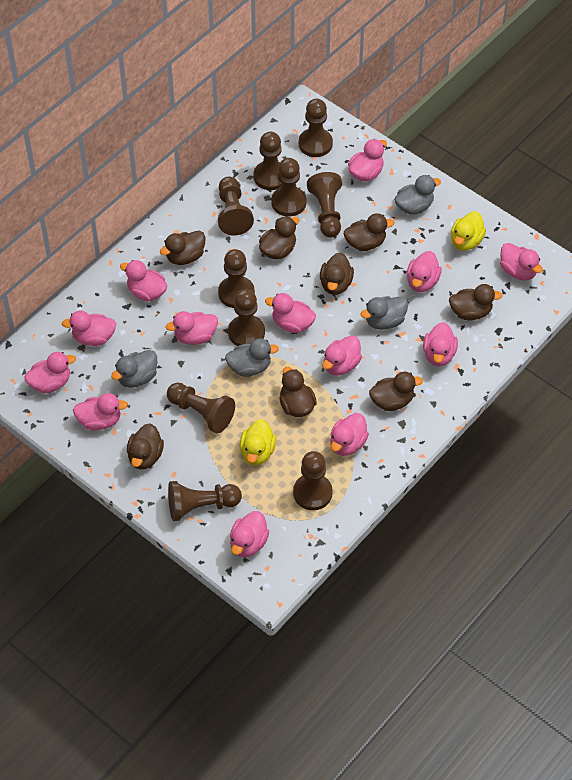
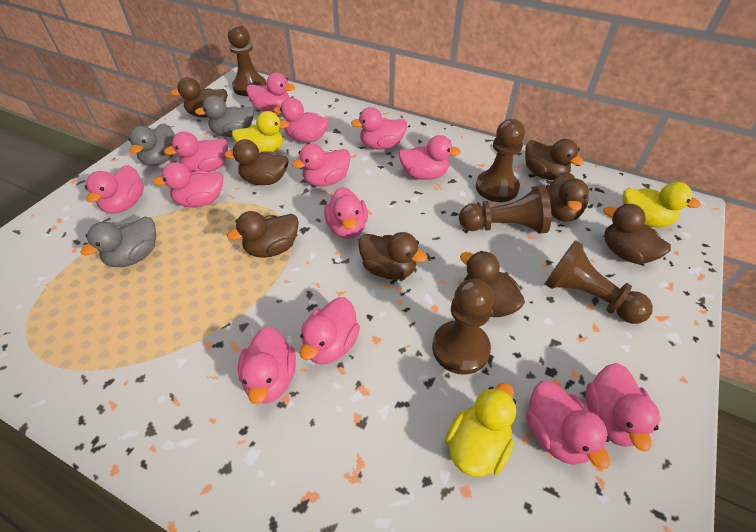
brown pawn: [167,383,235,433] [168,481,242,521] [218,176,254,236] [218,249,255,308] [228,289,265,346] [253,132,282,190] [271,158,306,216] [293,451,333,510] [299,99,333,157] [307,172,342,237] = 10 -> [228,25,266,96] [432,279,494,375] [459,185,551,234] [476,119,525,202] [545,240,653,324] = 5
grey duck: [111,350,157,388] [225,338,279,377] [360,296,408,330] [394,175,441,215] = 4 -> [81,217,156,267] [128,123,175,166] [195,96,254,137] = 3
yellow duck: [240,419,276,465] [451,211,486,251] = 2 -> [232,111,289,153] [445,382,516,477] [623,182,701,227] = 3

